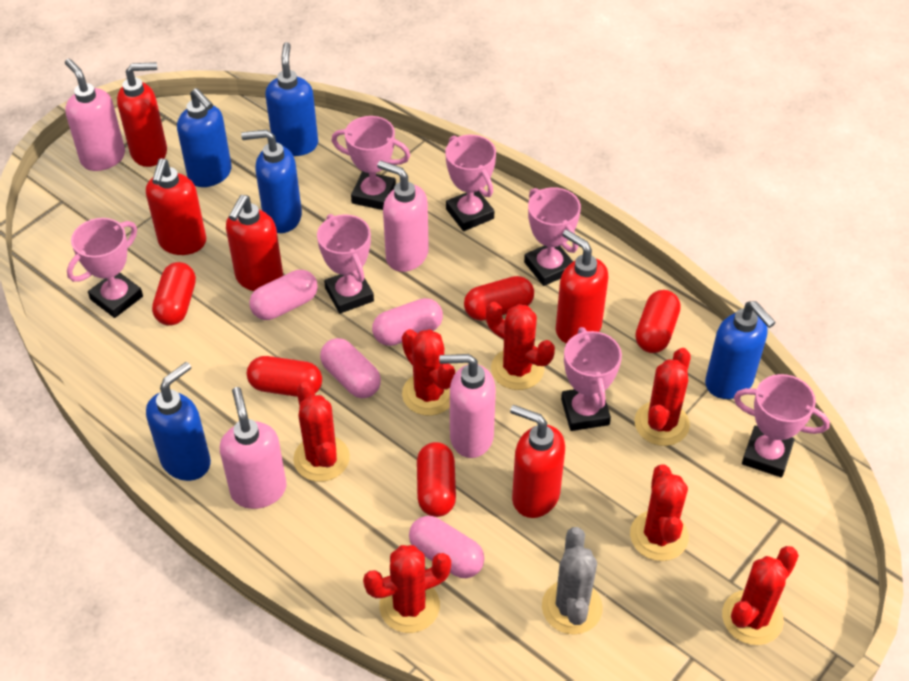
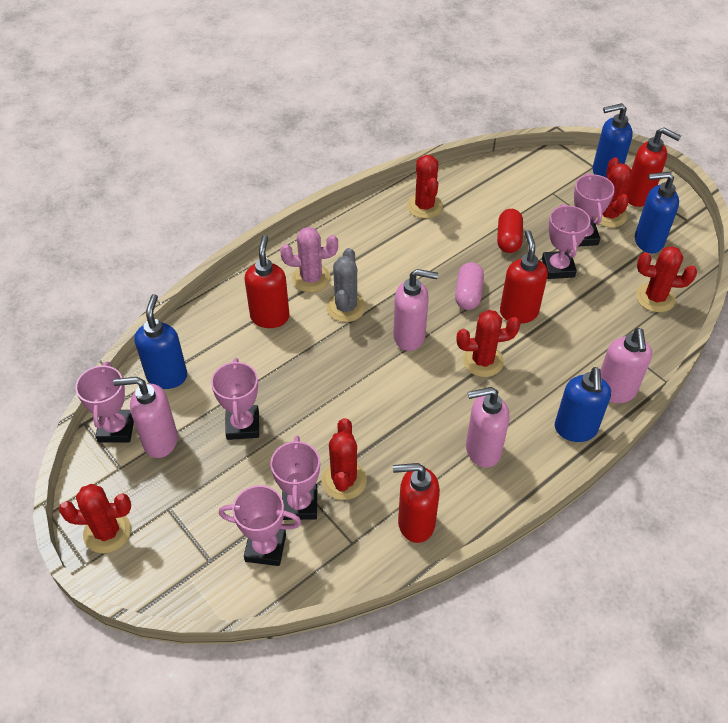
blue soap dispenser: [146,362,211,481] [177,88,232,187] [241,129,302,233] [265,42,318,156] [705,301,776,399] = 5 -> [134,294,187,389] [555,367,611,442] [593,103,633,178] [635,172,679,253] = 4
pink cactus: none = 0 -> [280,227,338,293] = 1
pink capsule: [249,270,318,320] [320,338,381,398] [372,298,443,346] [409,516,484,578] = 4 -> [455,262,484,310] = 1
pink trophy: [67,218,143,318] [317,214,374,314] [332,116,410,210] [445,135,496,231] [524,187,581,286] [561,327,622,431] [734,374,830,477] = 7 -> [75,362,134,443] [211,358,259,440] [219,485,302,566] [270,436,320,520] [542,204,591,279] [574,173,615,247] = 6
red cactus: [293,382,350,482] [363,545,451,633] [402,329,455,416] [486,302,555,390] [630,464,689,561] [635,348,691,446] [722,546,799,645] = 7 -> [59,484,131,553] [321,418,367,500] [407,155,443,219] [456,310,520,377] [596,158,632,227] [636,246,697,312] = 6
red capsule: [152,262,196,326] [247,356,322,397] [417,442,456,517] [464,276,534,321] [635,290,681,353] = 5 -> [497,209,523,253] = 1
red soap dispenser: [117,62,167,167] [146,158,206,255] [226,195,283,291] [510,405,565,518] [556,230,609,344] = 5 -> [245,235,290,328] [393,463,440,543] [500,230,548,324] [626,127,681,207] = 4

